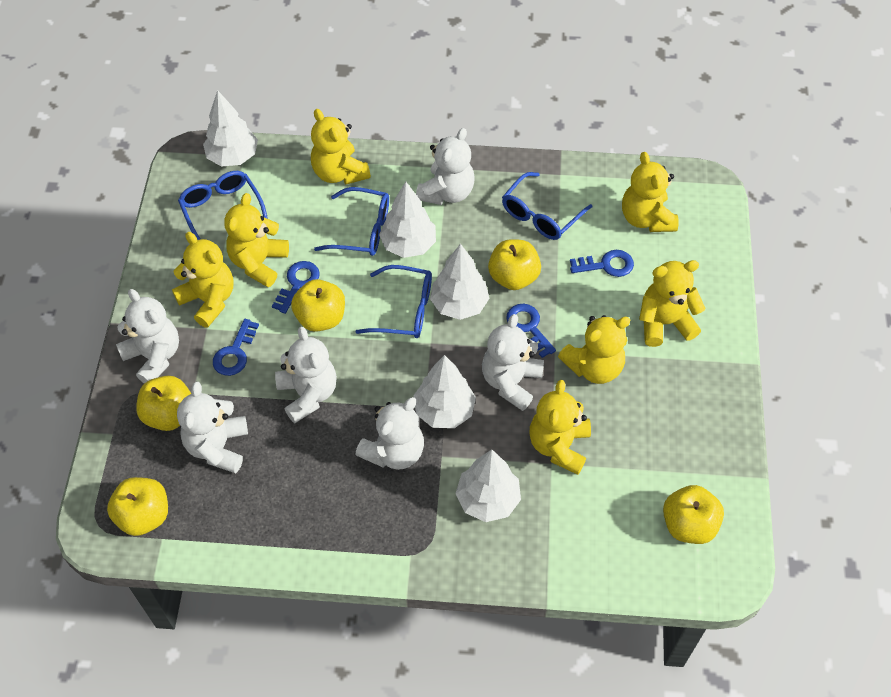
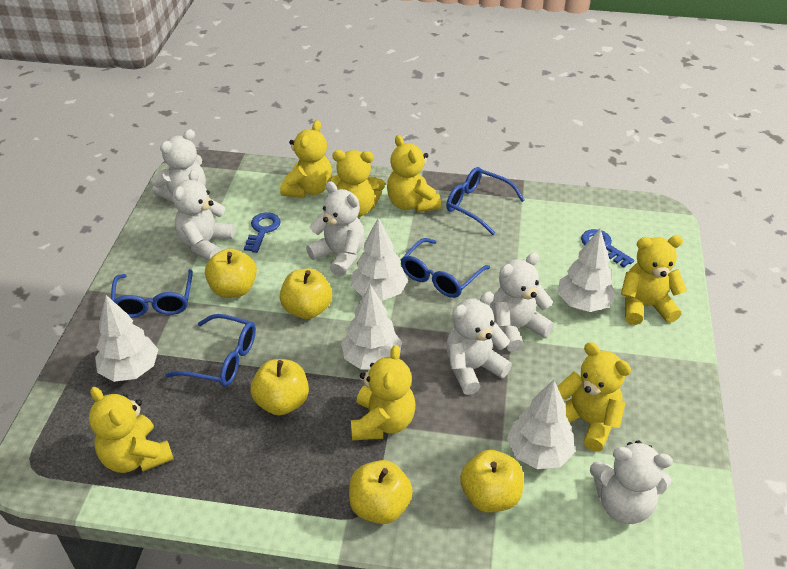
blue key: [213,319,259,376] [272,261,320,314] [507,304,556,358] [570,250,634,277] = 4 -> [244,212,281,253] [581,229,634,268] = 2

